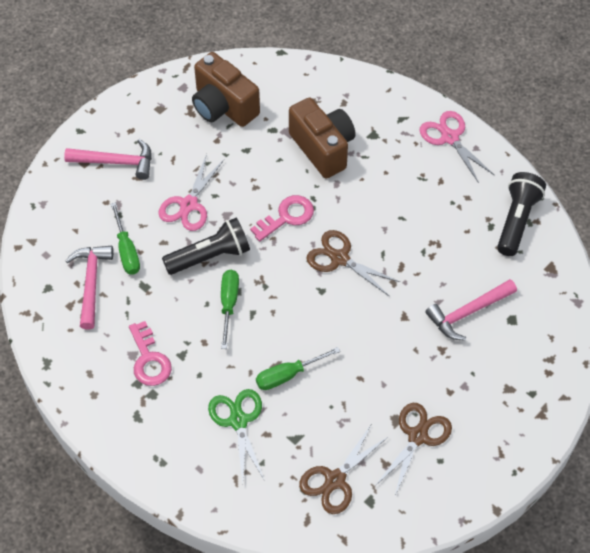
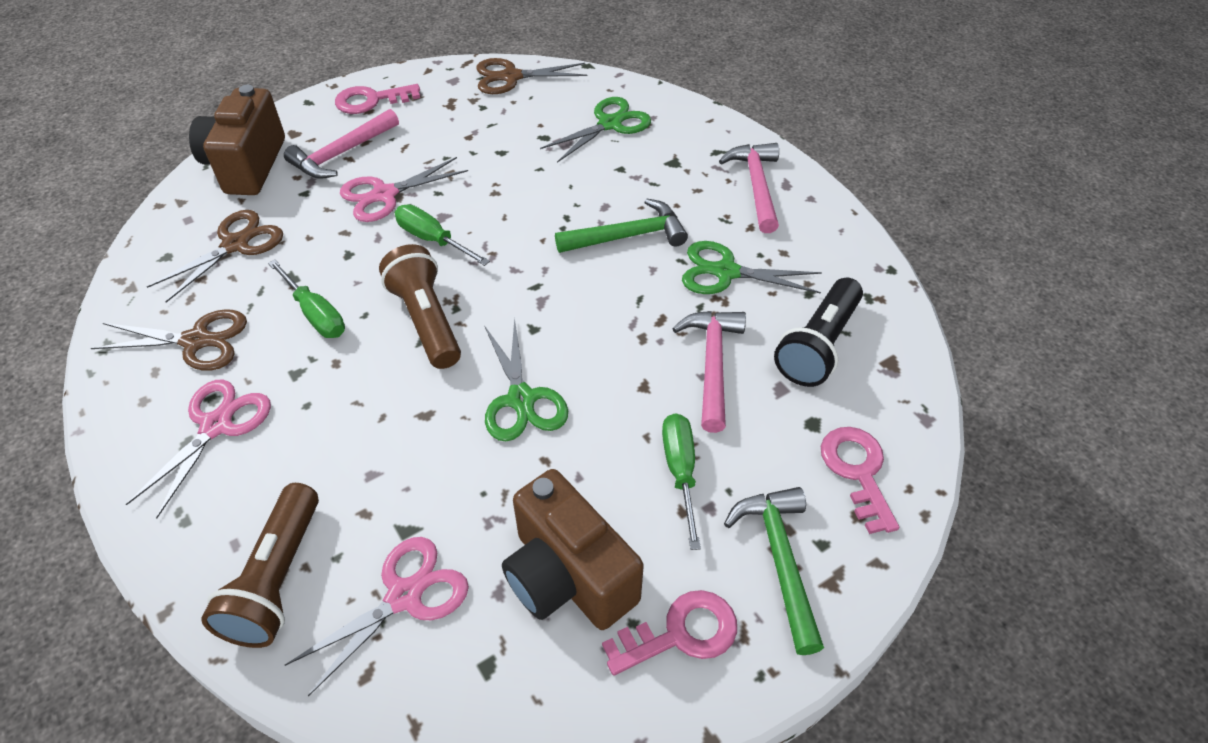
black flashlight: [162,218,250,275] [497,172,546,256] = 2 -> [774,278,863,387] = 1
brown flashlight: none = 0 -> [201,483,319,648] [379,244,461,369] = 2
green hammer: none = 0 -> [555,198,688,253] [724,487,824,655] = 2
green scissors: [208,389,265,483] = 1 -> [484,318,568,441] [540,97,651,163] [682,241,822,294] = 3
pink key: [129,321,172,386] [250,195,314,242] = 2 -> [335,84,420,114] [602,590,737,676] [821,427,899,534] = 3
pink scissors: [158,154,224,231] [420,111,494,183] = 2 -> [126,379,271,519] [285,537,469,697] [340,157,468,222] = 3

